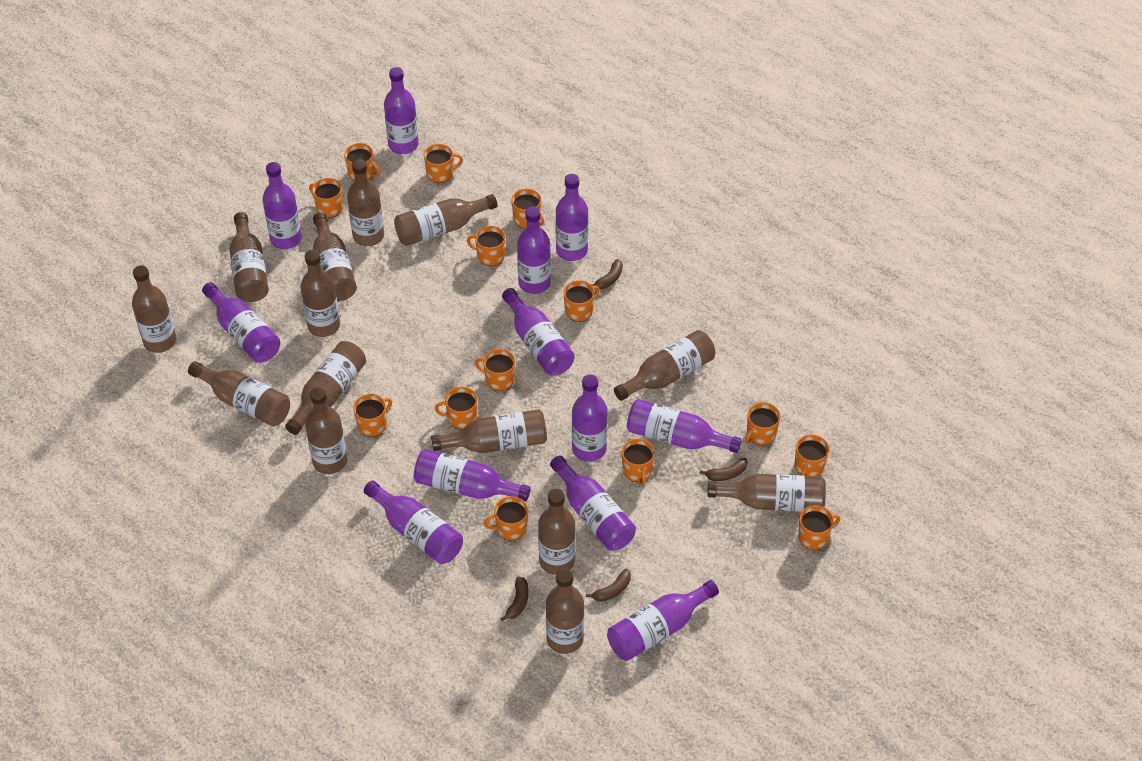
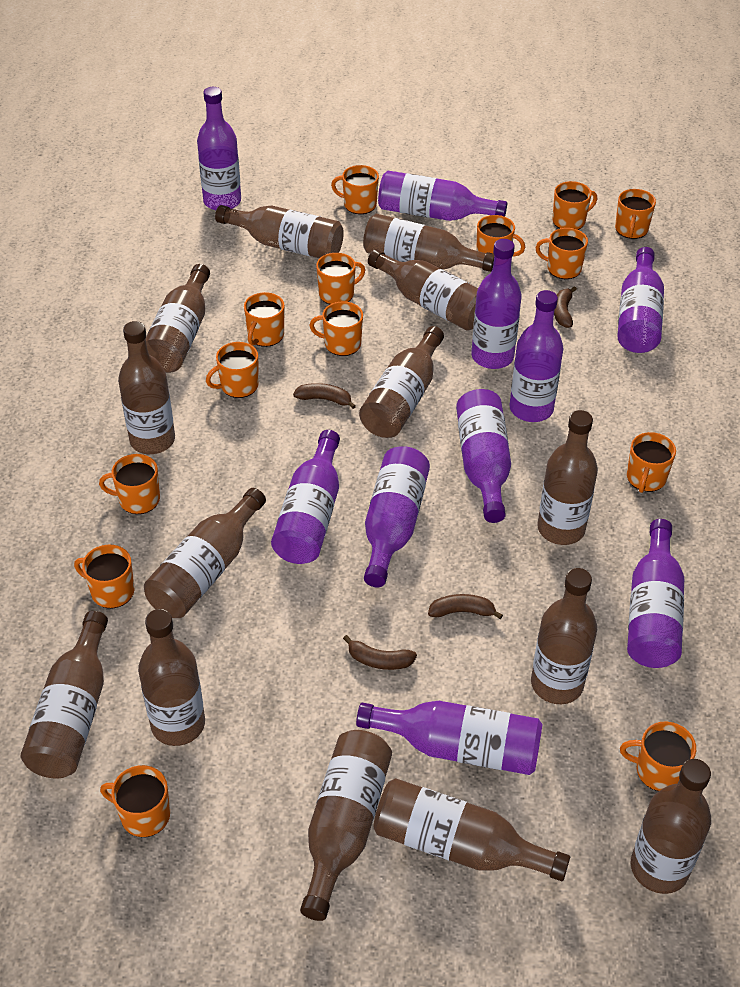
purple bottle: [202,282,280,363] [263,162,302,249] [364,480,463,564] [384,67,419,154] [414,449,530,501] [502,288,575,376] [517,207,551,294] [550,455,636,551] [556,174,588,261] [572,374,608,462] [607,580,719,661] [627,399,741,453] = 12 -> [197,87,241,210] [271,430,340,564] [356,701,543,775] [364,446,430,587] [378,171,507,221] [456,389,511,523] [472,239,522,369] [509,290,563,422] [617,247,664,353] [627,519,684,668] = 10

